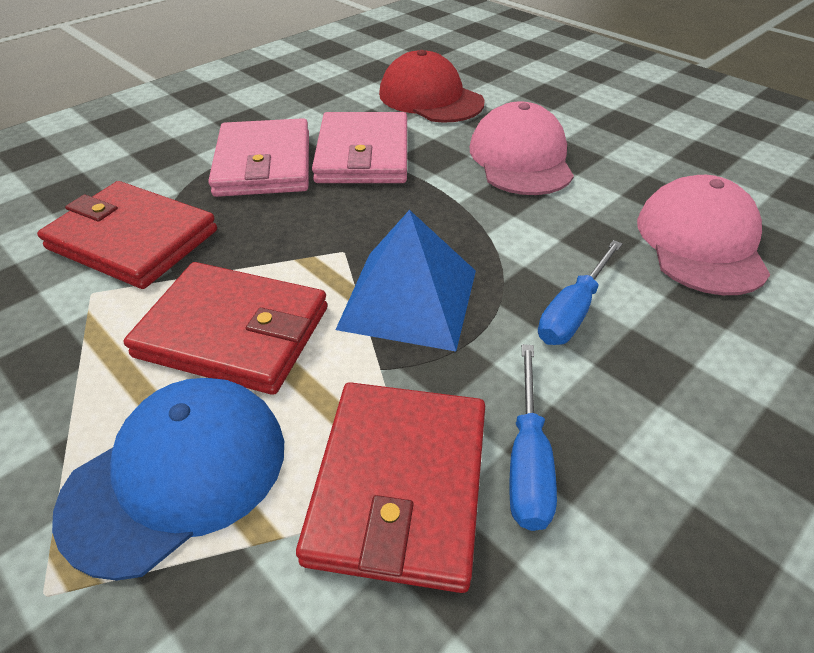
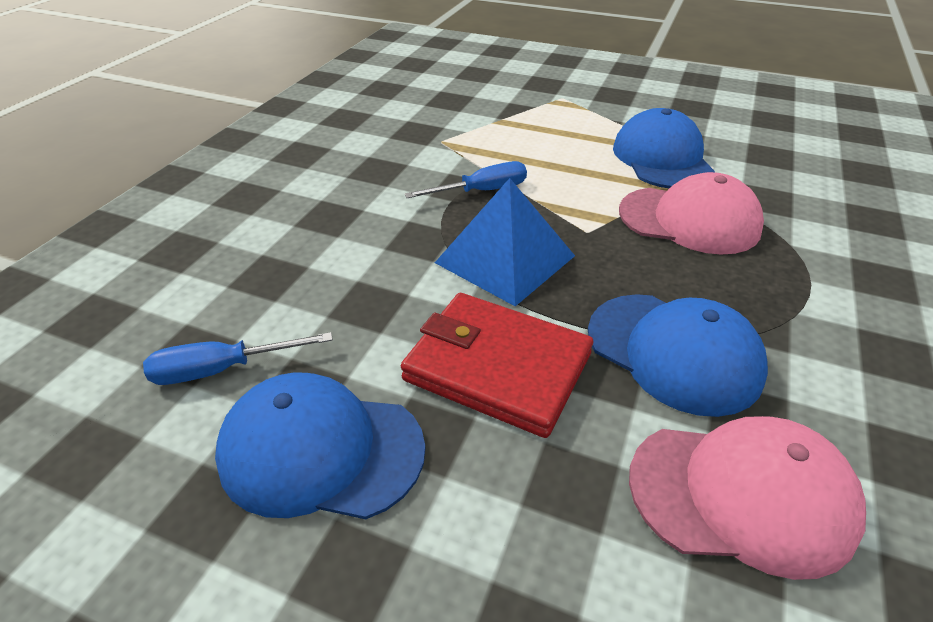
blue cap: [52,378,284,581] = 1 -> [215,372,425,519] [588,294,768,417] [613,108,715,188] = 3
pink wallet: [208,118,309,197] [312,112,407,183] = 2 -> none = 0
red cap: [379,50,485,123] = 1 -> none = 0
red wallet: [37,181,217,289] [124,262,327,395] [296,382,485,593] = 3 -> [401,293,593,438] = 1

